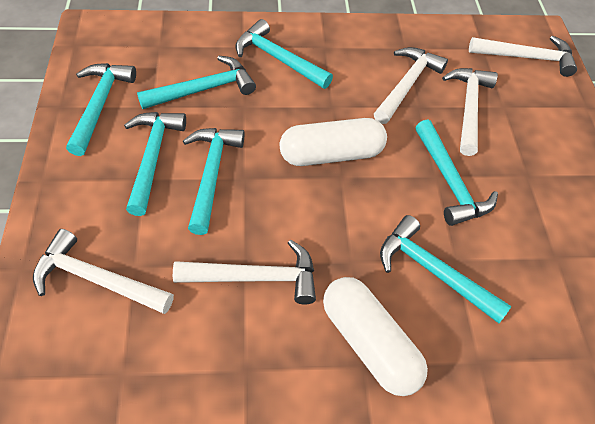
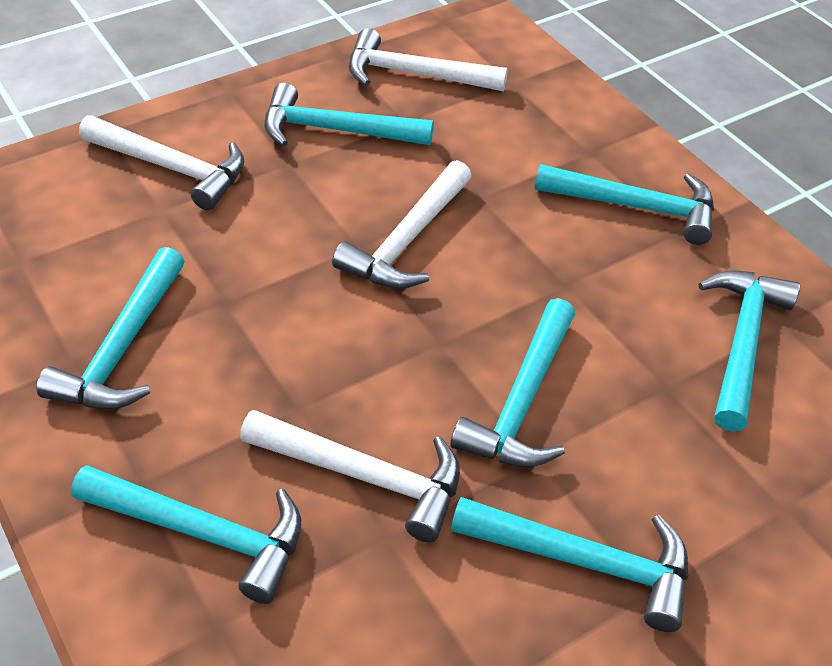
white capsule: [280,118,387,166] [323,277,428,396] = 2 -> none = 0
white hammer: [33,229,174,314] [173,240,316,305] [374,47,448,124] [442,68,498,156] [469,35,577,77] = 5 -> [79,115,245,210] [240,410,460,542] [332,160,472,289] [349,28,508,92] = 4

